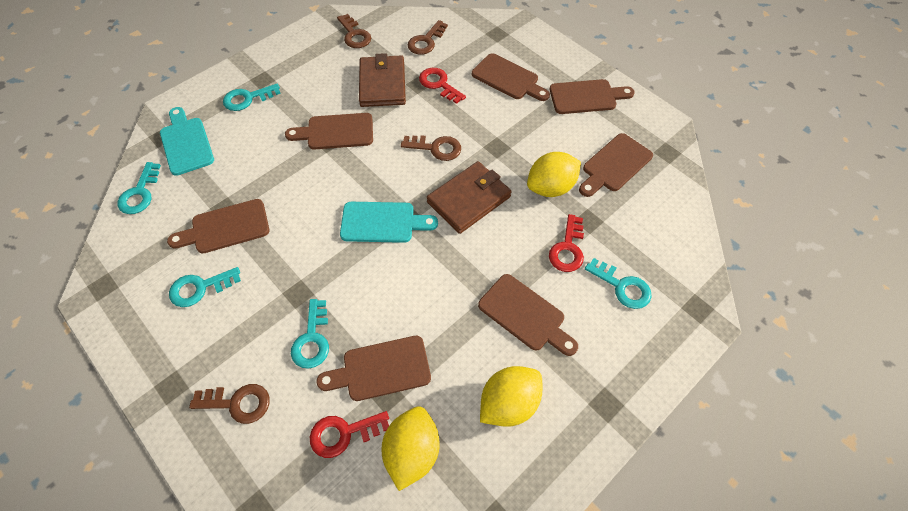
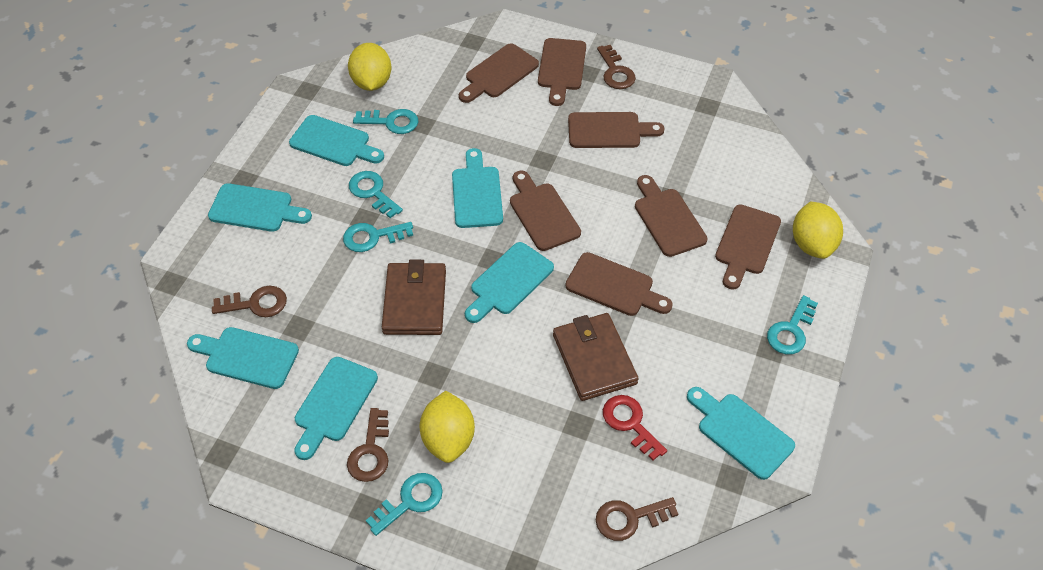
red key: [310,411,389,458] [419,68,466,104] [549,214,584,272] = 3 -> [603,395,667,461] = 1
turquoise cutting board: [160,107,214,176] [340,202,438,243] = 2 -> [187,327,299,389] [208,183,312,232] [289,115,384,166] [294,357,378,460] [452,148,503,228] [465,242,554,323] [687,387,795,480] = 7

